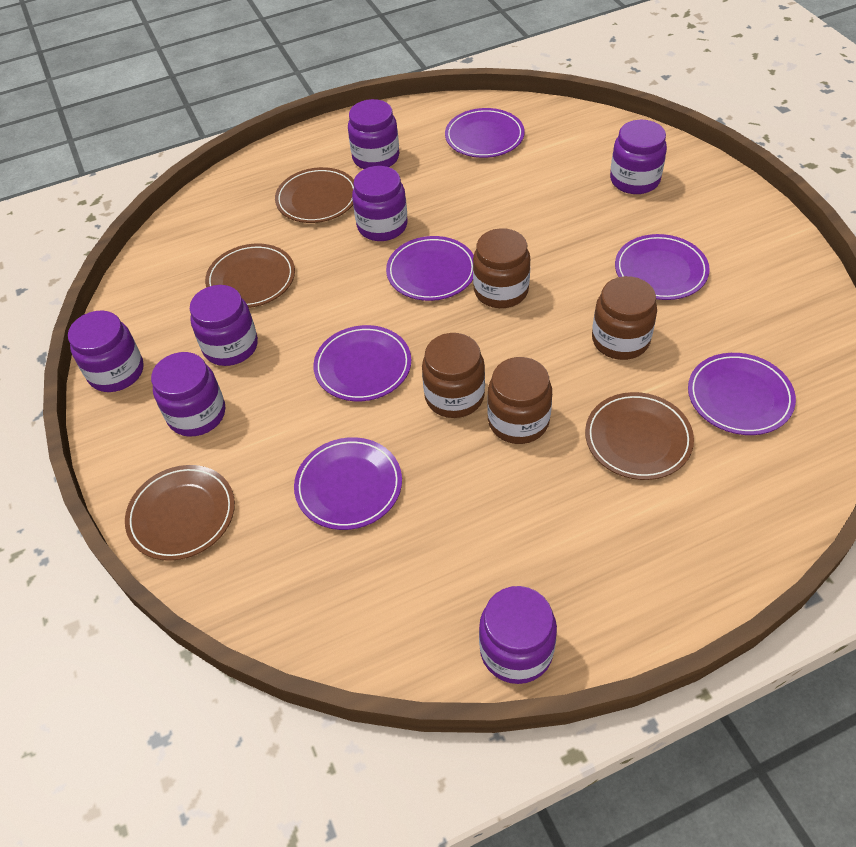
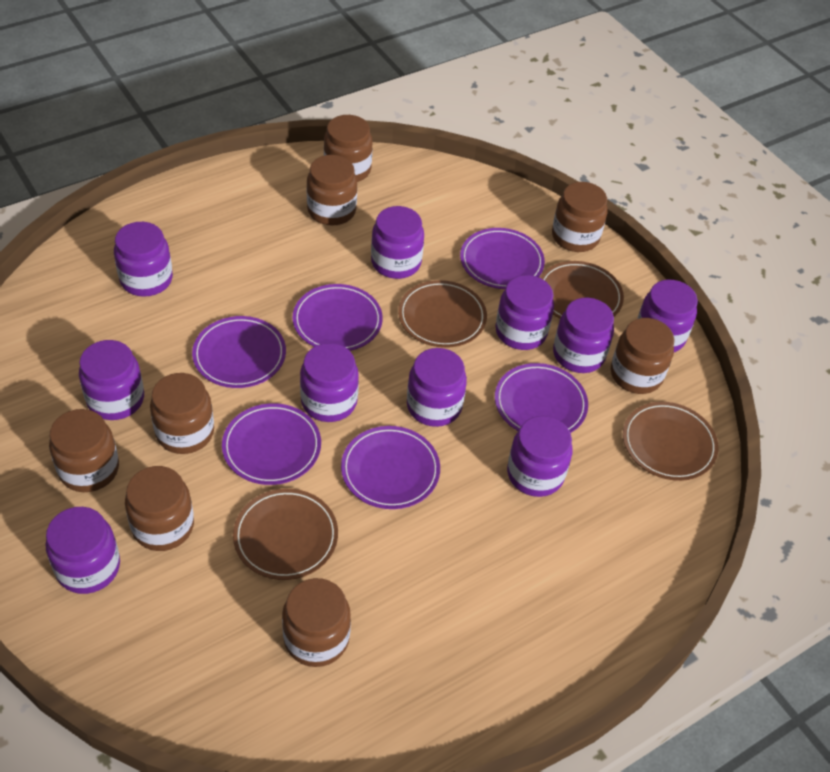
brown jar: [422,333,485,418] [473,228,530,308] [487,357,552,444] [592,276,657,360] = 4 -> [49,409,119,492] [125,466,194,551] [150,373,214,454] [282,578,351,667] [307,155,357,226] [324,115,372,182] [552,182,607,252] [611,318,674,394] = 8
purple jar: [68,310,144,392] [151,352,225,436] [190,285,258,366] [348,99,399,169] [352,166,408,241] [479,586,557,684] [610,120,667,194] = 7 -> [46,507,120,594] [79,340,144,420] [114,222,173,297] [300,343,359,422] [371,206,424,279] [407,348,467,427] [495,275,554,350] [507,416,573,497] [553,297,614,373] [637,280,698,352] = 10

